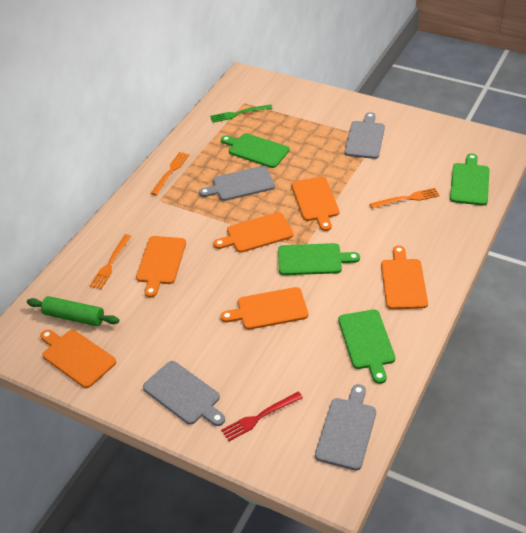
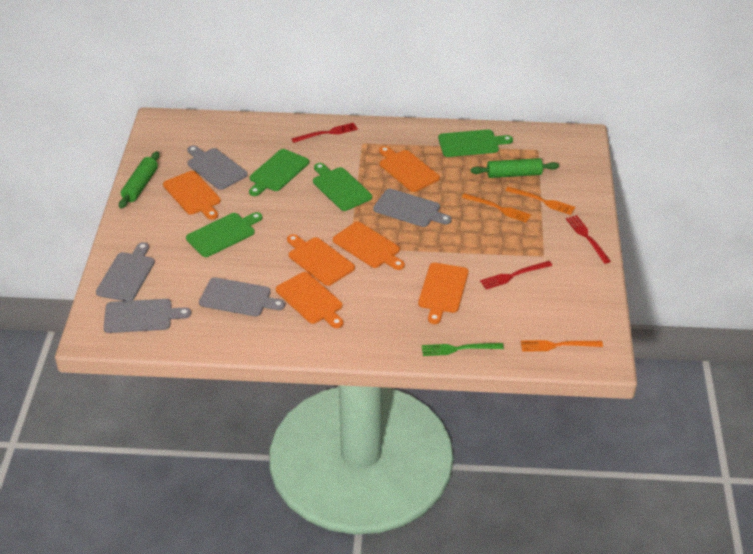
green rolling pin: [27,296,119,326] = 1 -> [119,151,159,209] [471,158,559,178] = 2
grey cutting board: [143,361,225,426] [199,166,275,201] [315,384,376,470] [345,112,385,159] = 4 -> [96,242,155,301] [103,299,191,333] [187,145,248,190] [199,277,285,316] [373,189,452,227] = 5
red fork: [221,392,303,441] = 1 -> [292,123,358,143] [480,261,552,289] [566,215,611,264] = 3

